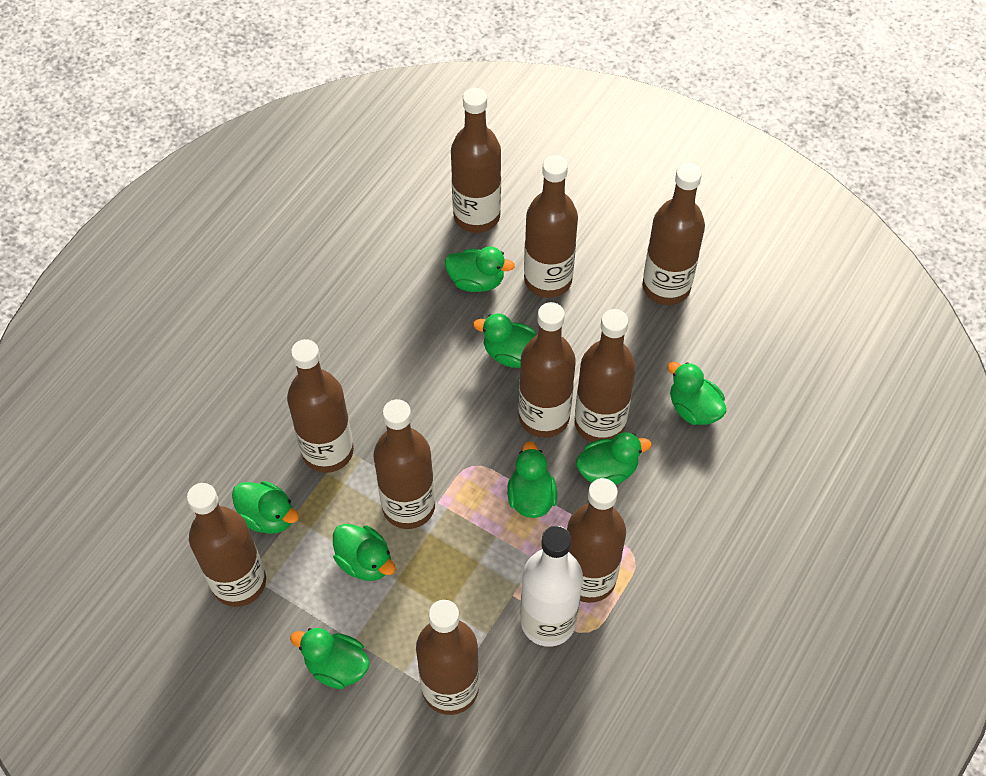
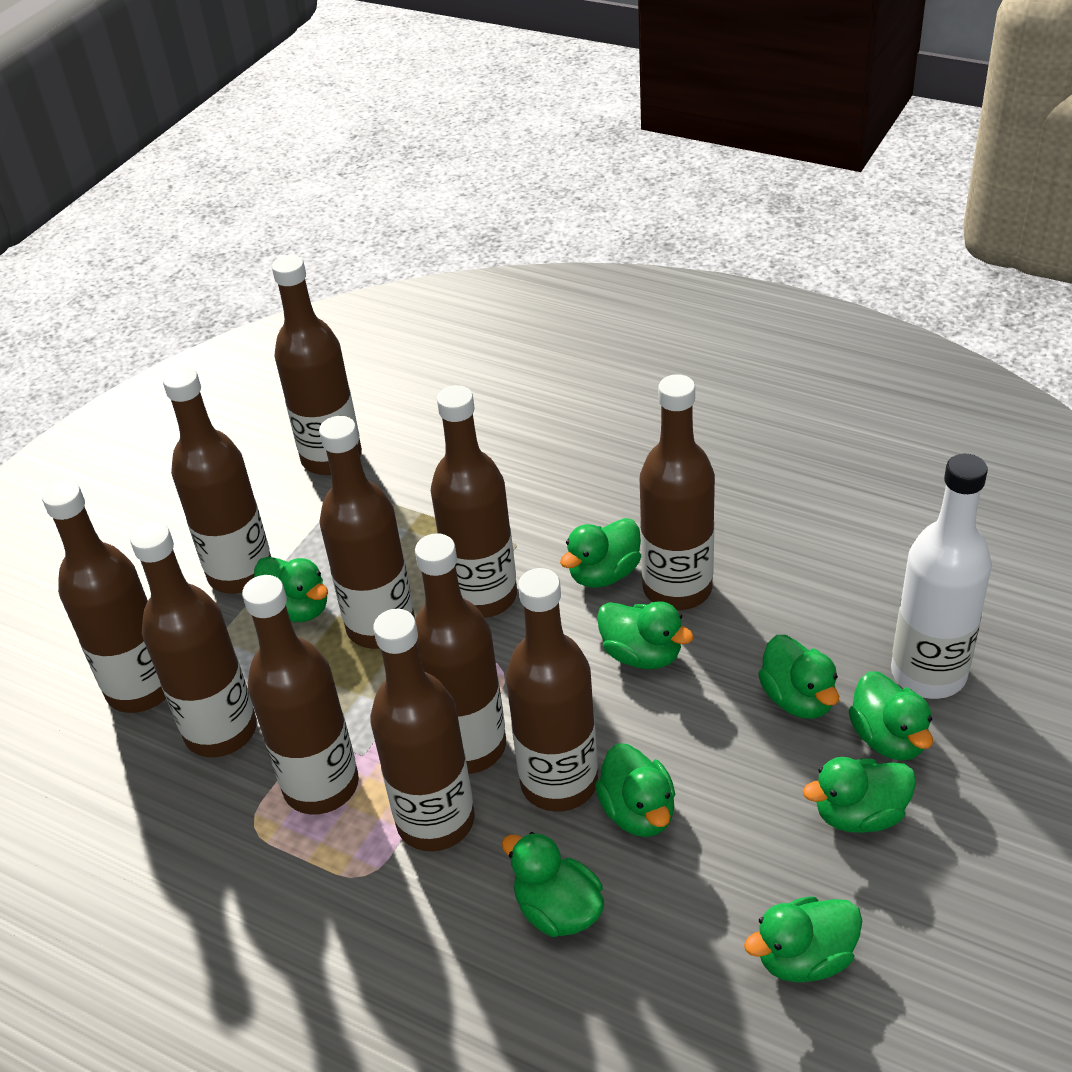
brown bottle: [187,483,266,607] [287,339,354,473] [373,399,435,529] [416,600,479,715] [451,88,501,233] [518,302,576,438] [524,155,578,298] [567,478,626,603] [575,309,636,442] [643,163,705,305] = 10 -> [42,481,166,713] [130,522,257,757] [163,367,271,594] [242,575,359,814] [272,255,362,475] [319,416,415,649] [370,609,475,851] [415,533,506,774] [431,385,517,618] [506,568,598,812] [640,374,715,610] = 11
green duck: [232,481,299,534] [290,628,370,689] [333,524,395,581] [445,246,515,292] [473,313,536,368] [507,441,557,518] [576,432,651,485] [667,362,726,425] = 8 -> [254,557,328,622] [502,832,604,937] [560,518,641,588] [595,743,675,837] [597,601,694,669] [744,896,862,983] [758,635,839,719] [803,757,916,833] [849,671,933,761] = 9

